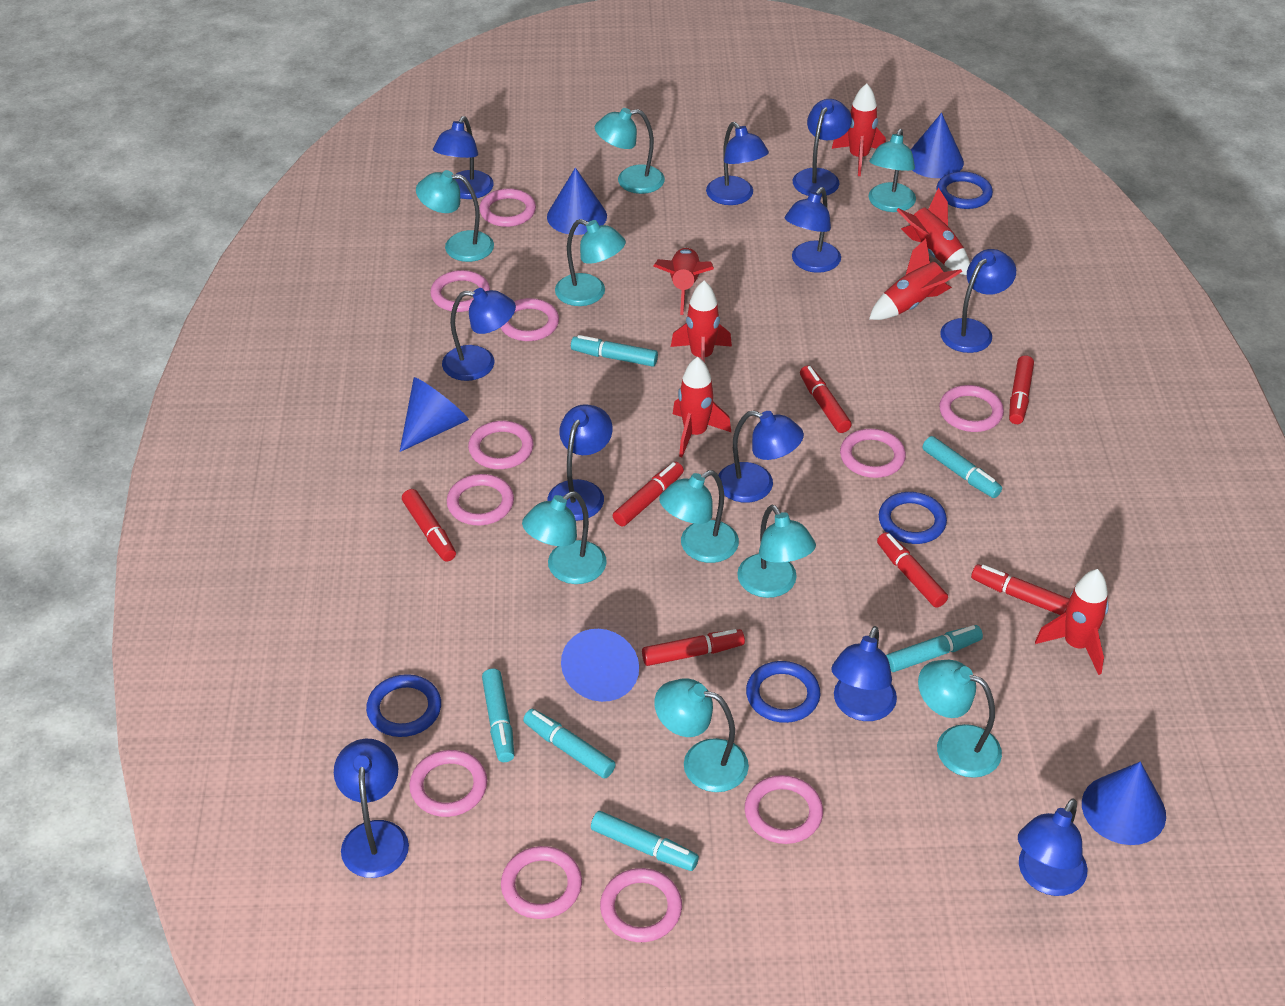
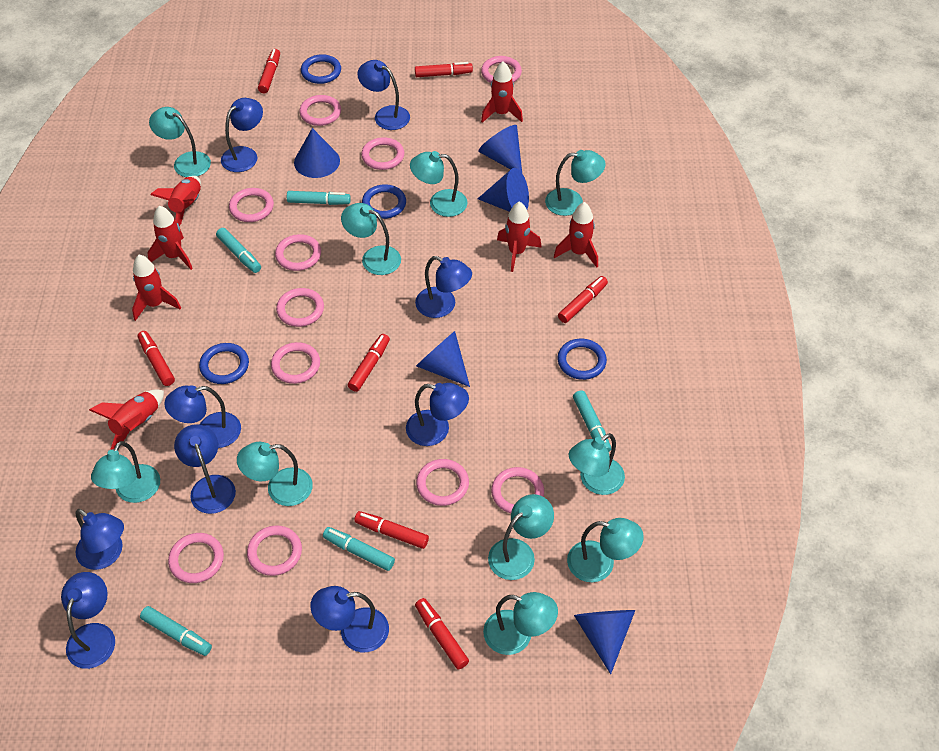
blue lamp: [334,739,409,878] [433,116,494,199] [442,288,516,381] [548,404,613,521] [706,122,769,205] [718,410,804,503] [785,187,841,273] [793,99,852,197] [831,626,897,721] [940,249,1016,353] [1018,798,1088,896] = 11 -> [61,572,115,669] [76,509,124,570] [164,385,241,448] [174,424,236,514] [221,98,263,172] [310,586,389,652] [357,60,410,130] [406,383,469,446] [415,256,472,318] = 9
turquoise lamp: [416,170,494,262] [522,491,607,584] [555,219,626,306] [595,108,665,194] [654,679,749,792] [659,470,739,563] [737,505,816,598] [868,129,916,212] [918,660,1002,778] = 9 -> [91,441,160,503] [149,107,211,177] [237,442,313,506] [341,203,401,275] [410,151,468,217] [483,592,558,655] [488,494,554,580] [545,150,605,216] [567,518,644,582] [569,433,625,495] = 10
turquoise marker: [482,669,514,762] [523,709,616,779] [571,335,658,367] [591,811,699,871] [886,625,983,672] [923,436,1002,498] = 6 -> [140,606,212,656] [216,228,261,273] [287,191,351,205] [323,527,395,571] [573,390,611,452] = 5

